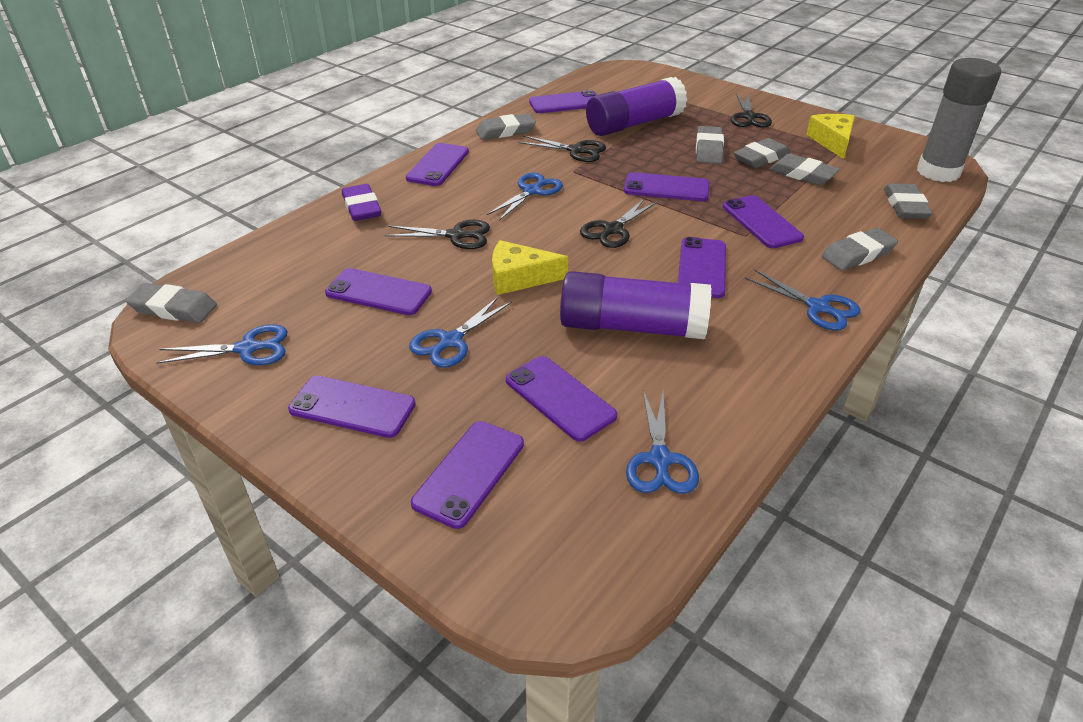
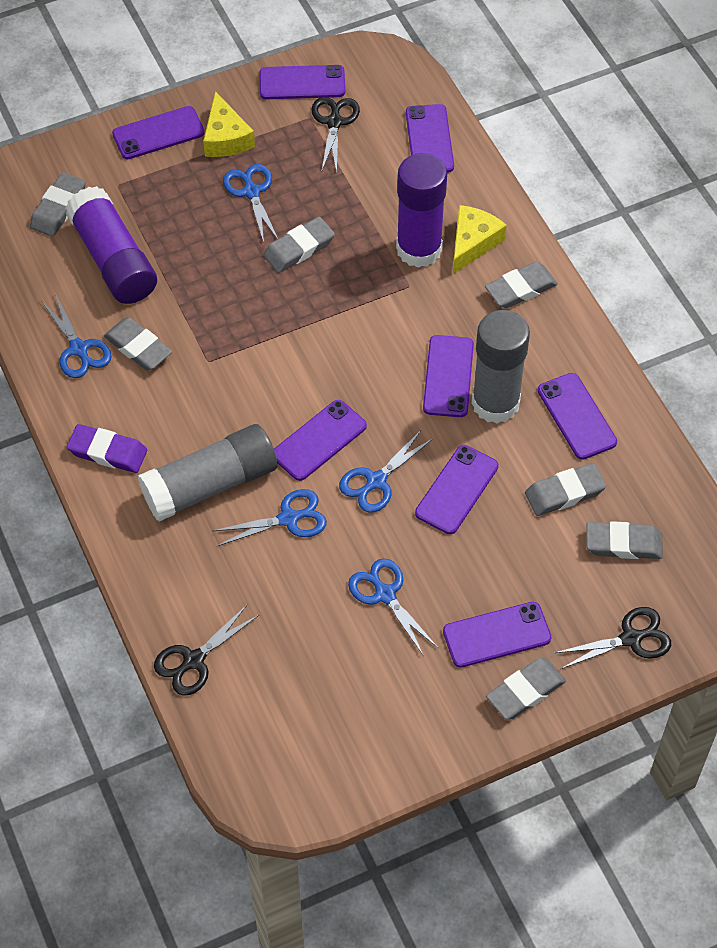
black scissors: [385,220,490,249] [518,136,606,162] [580,198,658,248] [731,93,772,128] = 4 -> [154,604,259,695] [312,97,360,173] [554,607,671,669] = 3
grey glue stick: [917,58,1001,182] = 1 -> [138,424,277,521] [471,310,530,424] = 2
purple phone: [288,376,415,438] [325,268,432,315] [406,143,469,186] [411,421,524,529] [506,356,617,442] [529,90,597,113] [624,172,710,201] [678,237,726,298] [723,195,804,248] = 9 -> [112,106,205,159] [259,65,345,99] [274,400,367,481] [406,104,454,173] [415,445,499,534] [423,335,474,417] [443,602,552,668] [538,373,617,460] = 8

